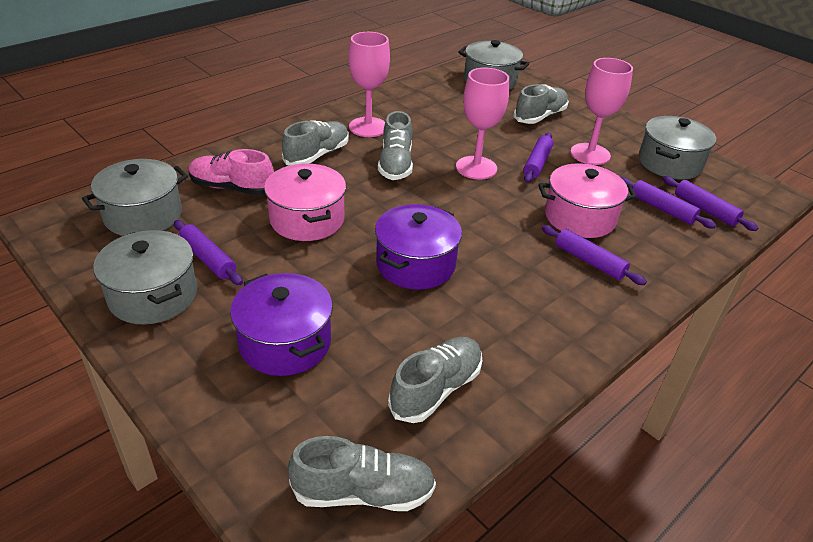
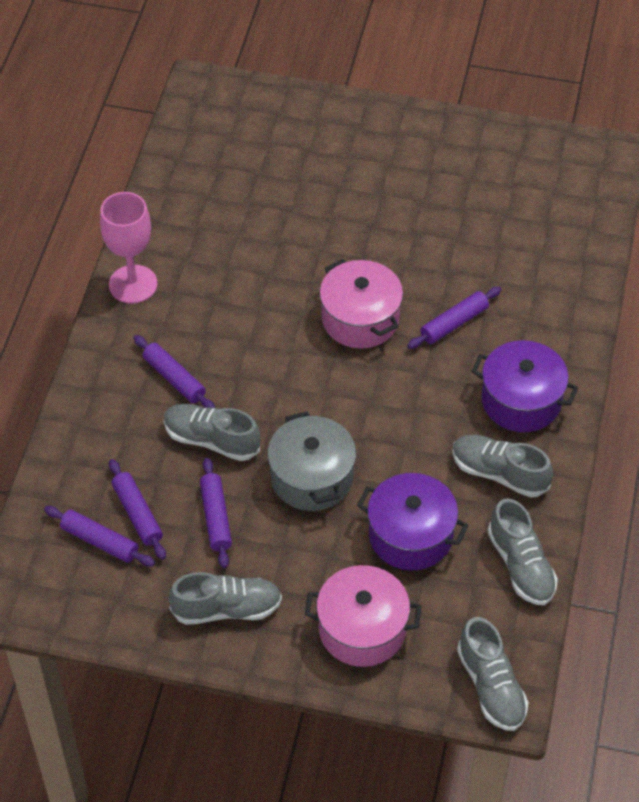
grey pot: [82,159,188,236] [93,230,197,325] [458,40,529,90] [639,116,716,179] = 4 -> [267,411,356,511] = 1
pink goblet: [349,32,390,137] [456,68,509,180] [570,58,633,165] = 3 -> [100,192,158,304] = 1
pink shoe: [189,149,274,195] = 1 -> none = 0

